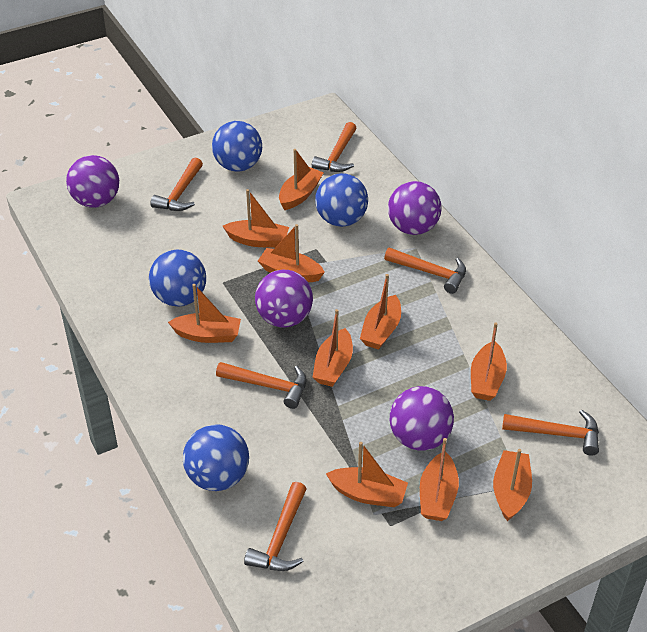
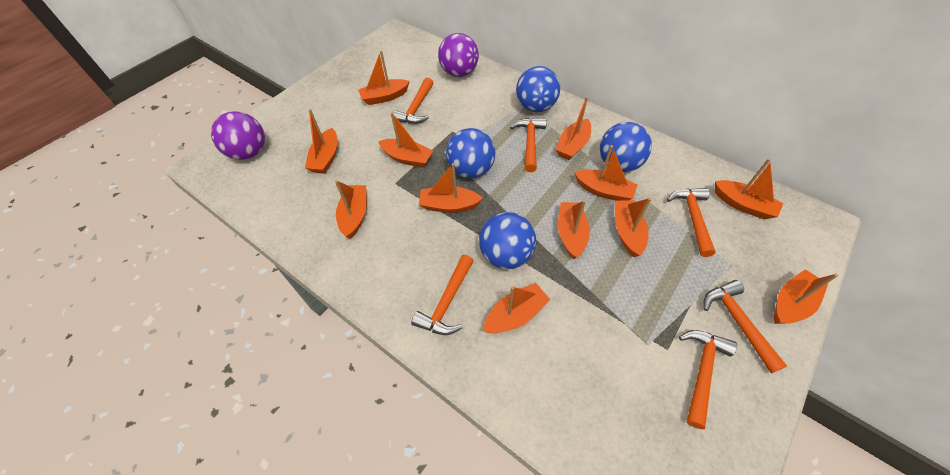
orange boat: [168,284,241,343] [223,189,289,248] [258,224,325,282] [279,149,324,210] [313,309,353,387] [326,442,408,507] [360,274,401,350] [420,438,459,521] [471,322,507,401] [493,449,532,521] = 10 -> [305,109,337,174] [335,180,367,239] [358,50,410,105] [378,112,433,168] [419,163,483,213] [483,283,550,333] [555,96,591,160] [558,200,590,259] [574,145,637,201] [615,198,651,257] [715,158,783,220] [774,269,838,324] = 12
purple ball: [66,155,119,208] [255,270,313,328] [388,181,442,235] [390,386,454,451] = 4 -> [211,111,265,160] [438,33,479,77] = 2

